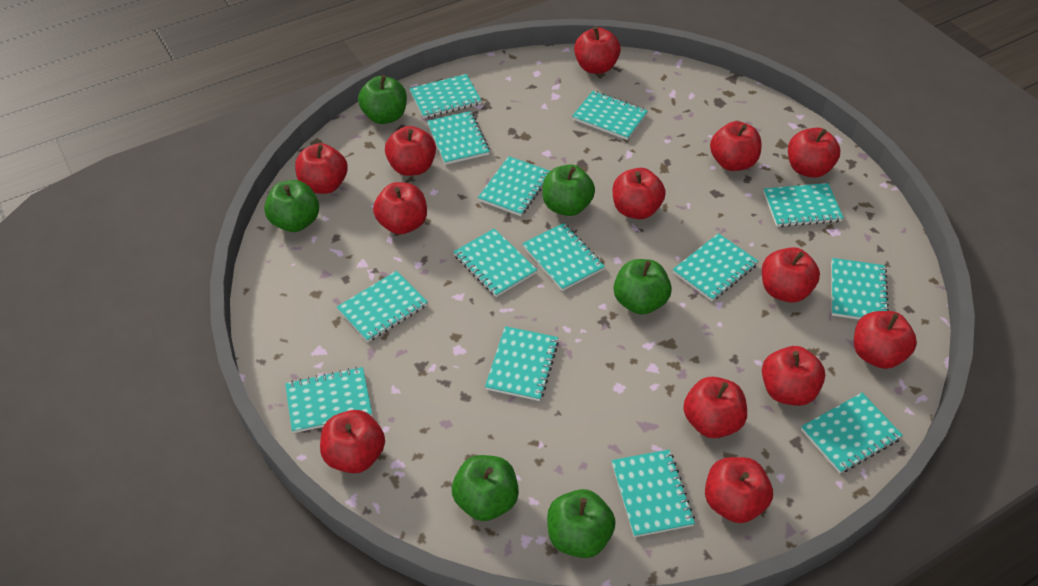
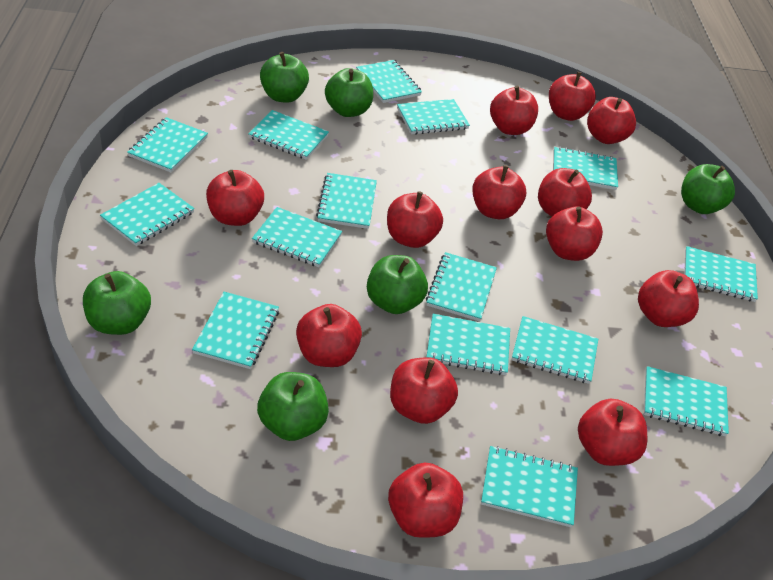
turquoise notebook: [285,367,372,433] [337,271,427,342] [409,74,482,118] [427,111,490,165] [454,228,537,297] [478,156,550,216] [485,326,559,401] [522,223,605,291] [572,91,648,140] [612,450,695,537] [673,233,758,301] [763,183,844,227] [801,393,903,474] [831,258,889,320] = 14 -> [100,183,195,246] [127,117,208,172] [192,292,279,369] [248,110,329,160] [252,207,342,267] [316,173,377,229] [356,60,422,103] [397,99,470,134] [426,252,497,322] [427,314,510,375] [481,446,578,527] [512,316,598,384] [553,147,618,190] [644,366,729,436] [684,246,758,302] = 15

